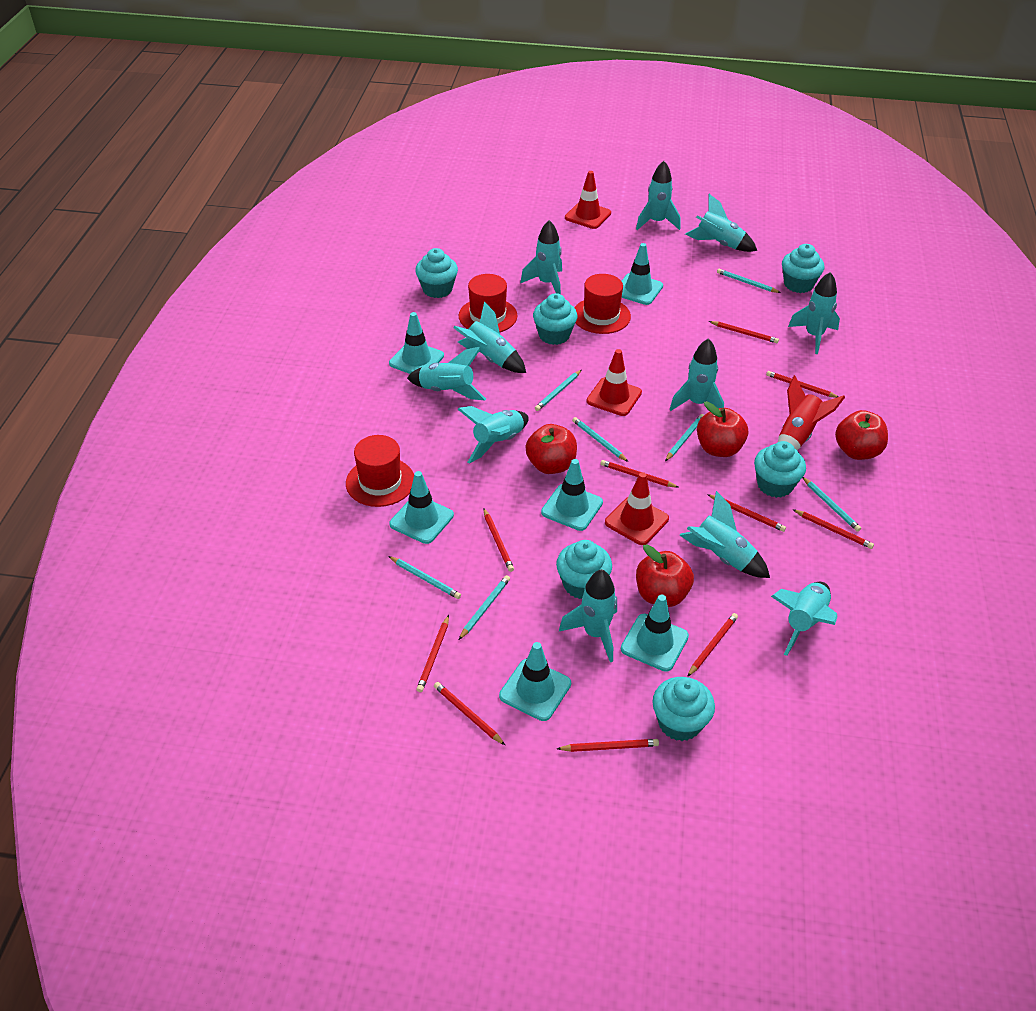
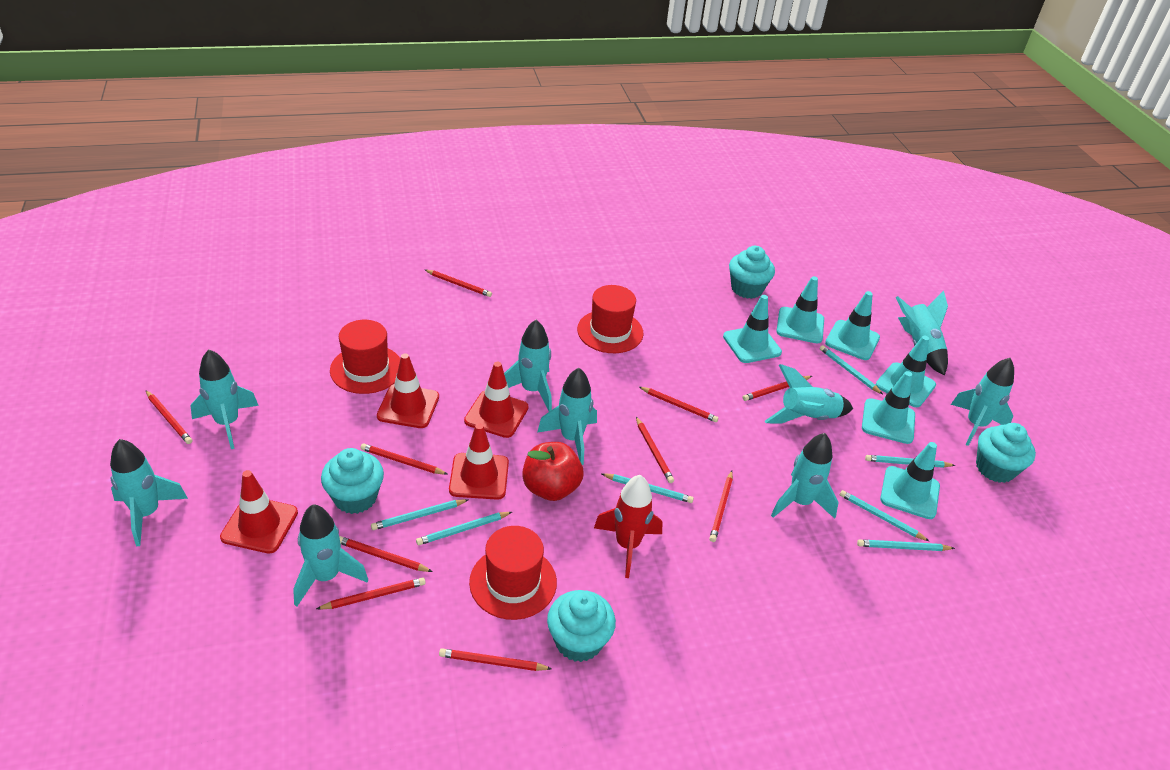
red apple: [525,424,577,474] [636,545,694,607] [697,401,748,457] [835,410,888,460] = 4 -> [522,442,583,501] = 1
red traffic cone: [565,171,611,229] [587,349,642,416] [605,472,669,545] = 3 -> [220,470,298,553] [377,353,439,428] [449,423,509,500] [464,362,529,438] = 4
turquoise cupcake: [415,248,458,298] [533,293,577,345] [556,540,612,599] [653,677,715,741] [754,441,806,498] [782,244,824,293] = 6 -> [321,448,384,514] [547,590,616,662] [729,246,775,299] [976,423,1036,483] = 4
turquoise rocket: [407,347,486,400] [453,301,526,373] [458,406,529,464] [520,220,562,294] [559,569,617,662] [636,161,680,230] [670,338,724,411] [680,491,770,578] [685,194,757,252] [771,582,838,656] [788,272,840,354] = 11 -> [110,439,188,546] [190,350,259,449] [293,504,368,606] [504,320,552,412] [537,368,597,465] [765,364,853,424] [771,433,839,519] [896,291,948,376] [951,358,1014,446] = 9

